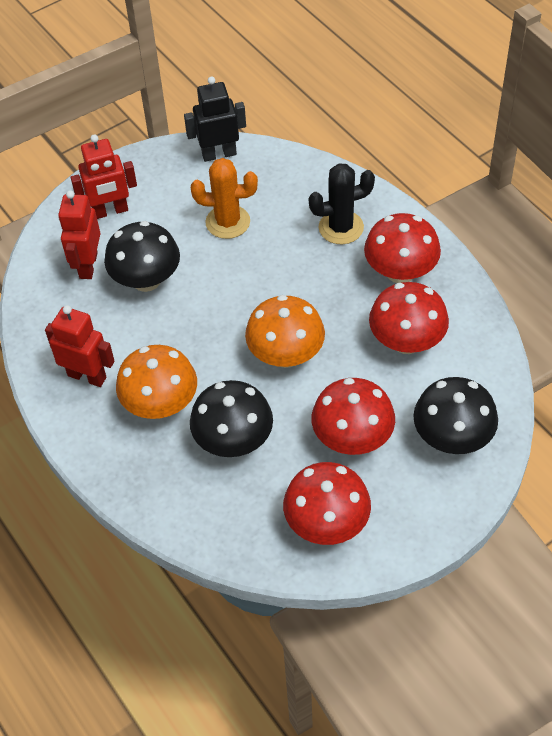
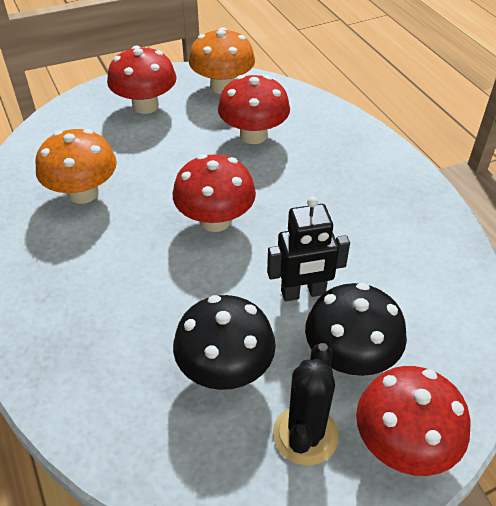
black mushroom: [104,221,180,292] [190,380,273,457] [413,377,498,454] = 3 -> [173,295,276,390] [305,283,407,376] = 2
orange cactus: [191,158,258,239] = 1 -> none = 0
red robot: [45,305,114,387] [58,190,101,279] [71,135,137,219] = 3 -> none = 0

